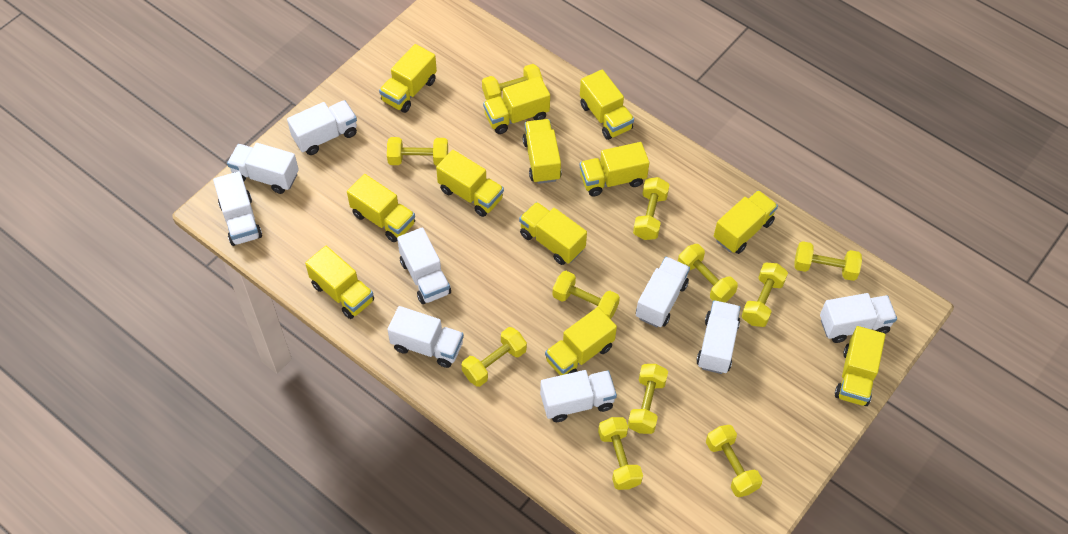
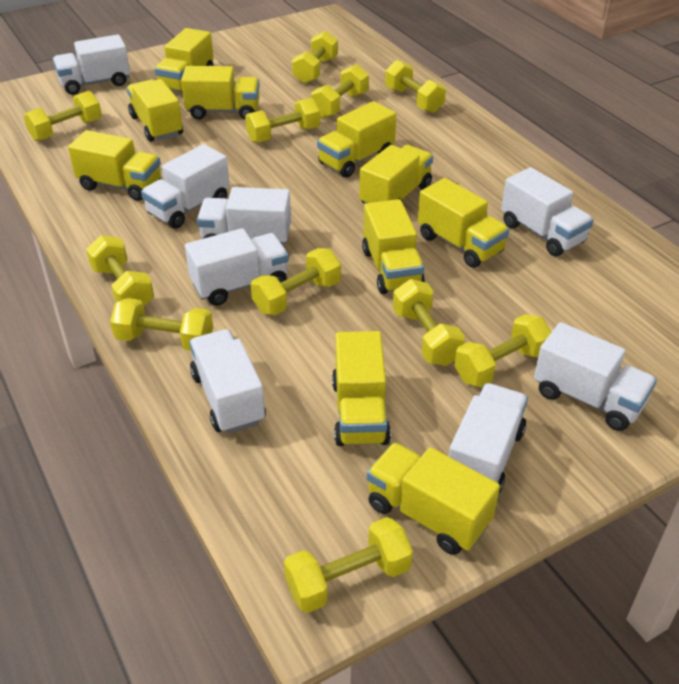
white truck: [213,171,262,246] [227,143,299,194] [287,100,357,155] [387,306,464,368] [397,227,451,304] [540,370,617,422] [636,257,690,327] [696,300,741,374] [820,293,897,343] = 9 -> [53,35,130,95] [141,144,230,229] [185,228,289,306] [189,329,266,434] [197,187,291,244] [449,383,528,495] [501,167,594,256] [534,322,657,431] = 8
yellow truck: [305,246,374,319] [347,174,415,242] [379,44,437,113] [436,150,504,217] [483,76,550,134] [519,202,587,265] [522,119,562,184] [545,307,617,375] [579,142,649,197] [580,69,634,140] [714,190,778,254] [835,326,886,406] = 12 -> [68,130,161,201] [127,79,183,142] [155,28,214,93] [181,66,260,119] [317,101,396,178] [332,331,391,446] [359,145,433,204] [362,199,425,294] [367,443,500,555] [418,178,510,268] = 10

